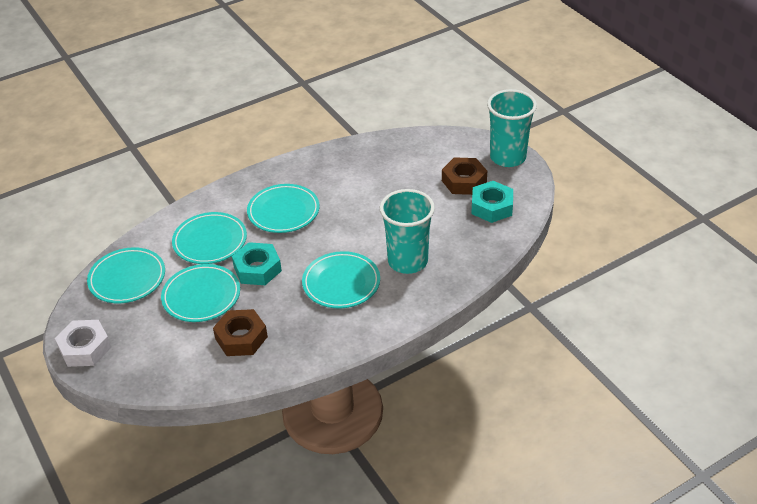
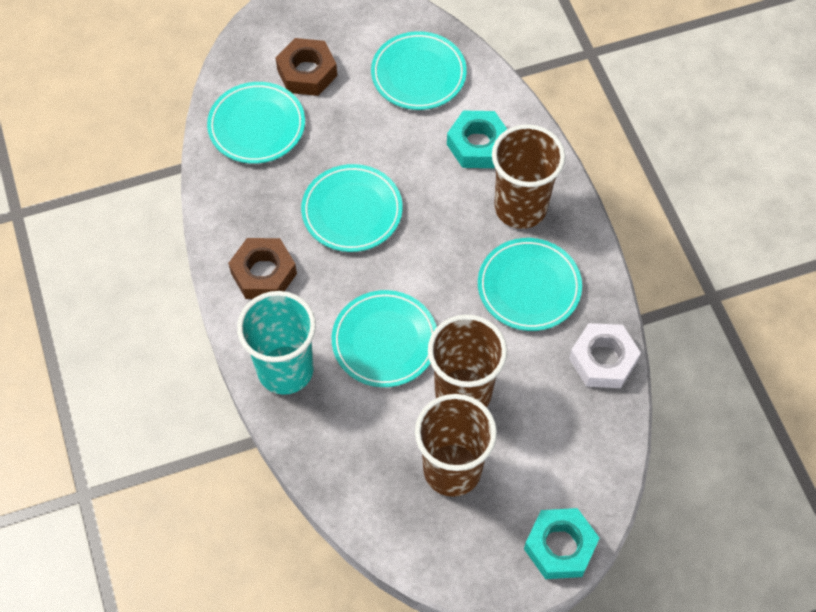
brown cup: none = 0 -> [415,394,497,497] [428,314,507,407] [492,124,566,229] = 3
turquoise cup: [380,189,435,274] [487,89,537,167] = 2 -> [237,291,316,395] = 1

